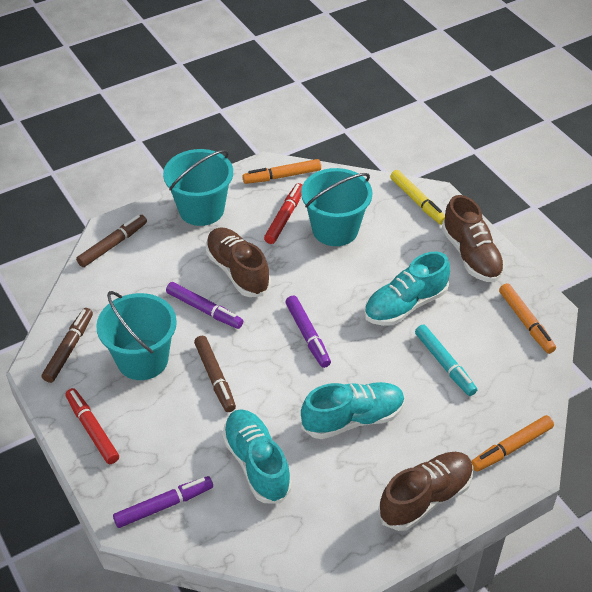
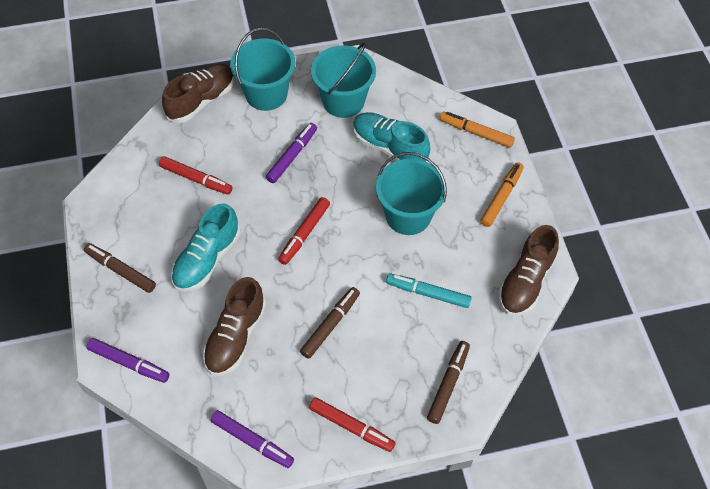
orange marker: [243,159,321,184] [471,415,554,472] [499,283,556,354] = 3 -> [440,112,515,148] [481,162,524,227] = 2
red marker: [66,388,119,464] [264,183,302,244] = 2 -> [159,156,233,195] [278,197,330,265] [309,397,395,452] = 3
turquoise shoe: [222,409,292,504] [301,382,405,439] [364,252,450,326] = 3 -> [171,203,240,292] [353,112,430,162] = 2
yellow marker: [390,170,445,225] = 1 -> none = 0

